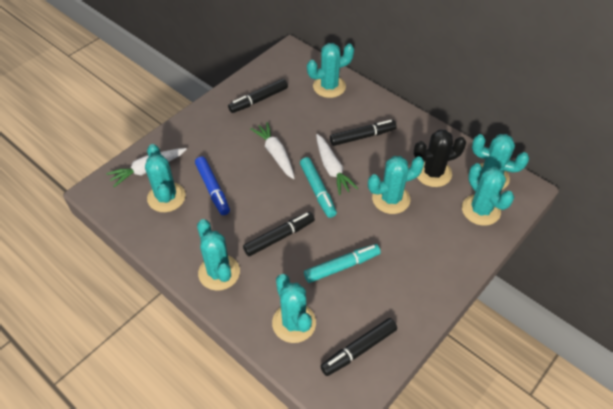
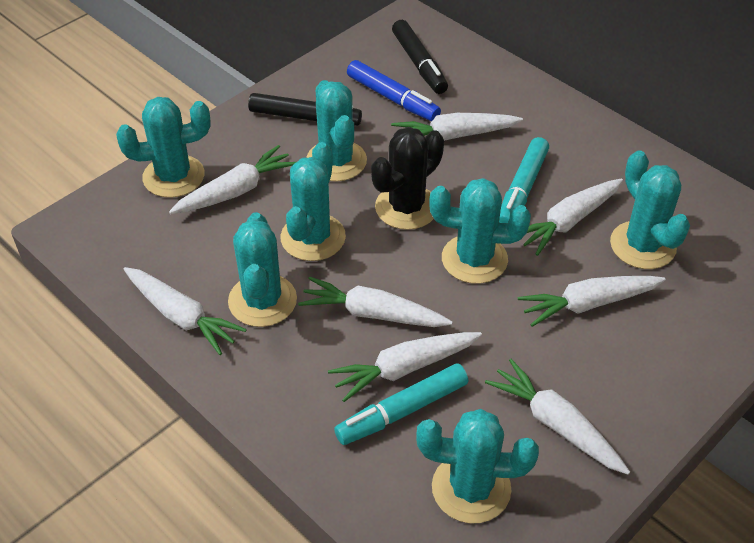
black marker: [228,79,288,113] [243,212,315,256] [320,318,397,376] [330,120,397,146] = 4 -> [248,93,362,126] [392,20,448,94] = 2
white carrot: [106,148,187,187] [250,122,295,179] [316,134,358,195] = 3 -> [124,267,247,355] [169,145,296,214] [298,276,453,327] [328,332,482,402] [391,113,523,141] [485,359,630,475] [518,276,666,327] [523,179,623,256] = 8

